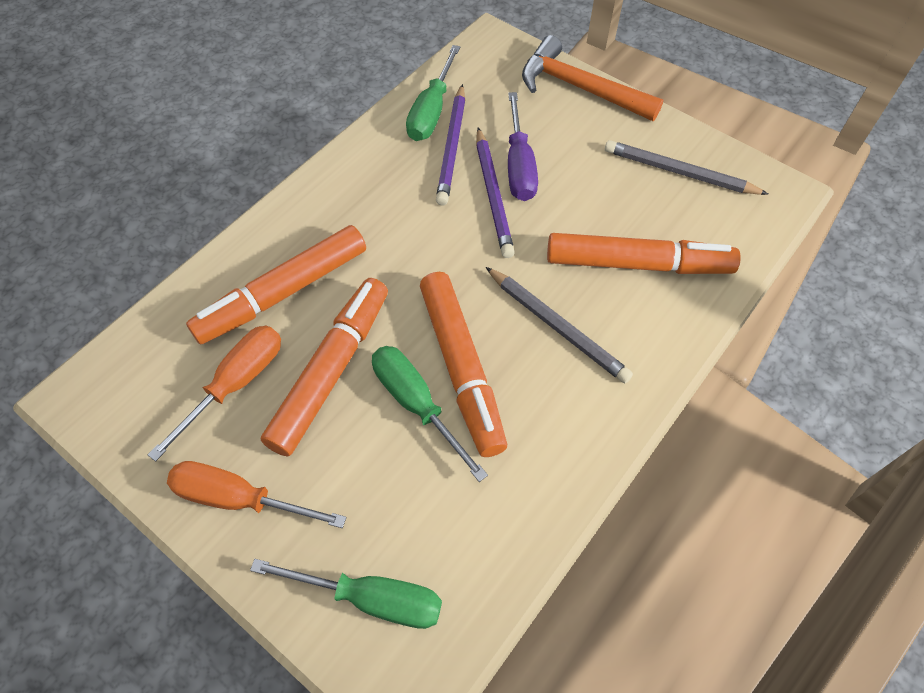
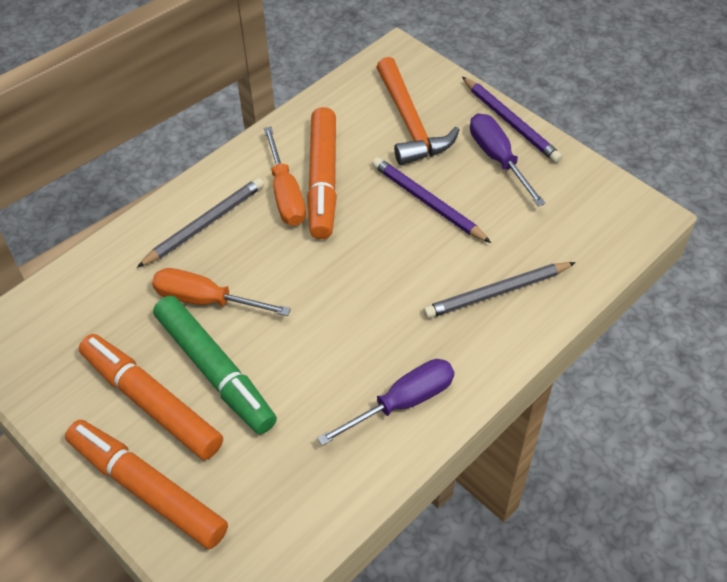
green marker: none = 0 -> [153,296,277,434] = 1
green screwdriver: [250,559,442,629] [372,346,488,482] [406,45,460,141] = 3 -> none = 0
orange marker: [186,225,366,344] [261,278,388,457] [420,272,507,457] [547,233,741,274] = 4 -> [65,420,228,549] [79,334,223,460] [307,107,337,239] = 3
purple screwdriver: [508,92,538,201] = 1 -> [317,359,454,446] [470,113,546,207] = 2

